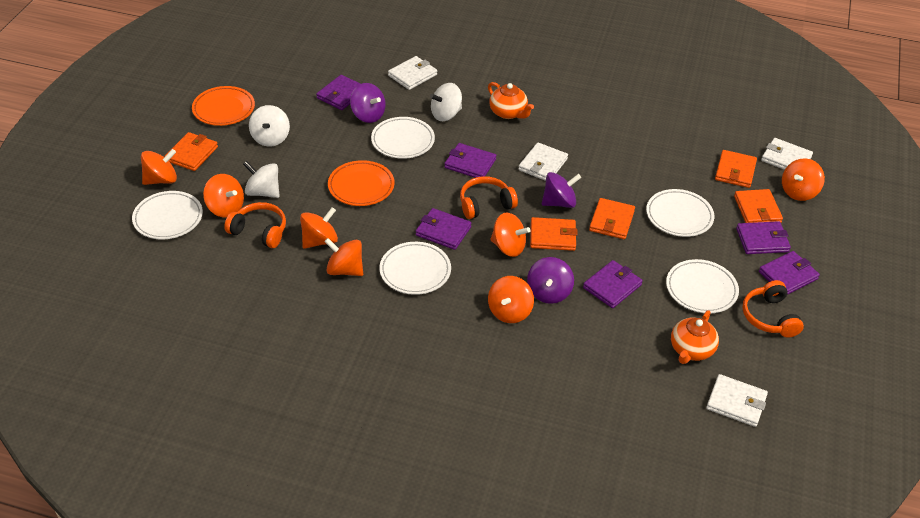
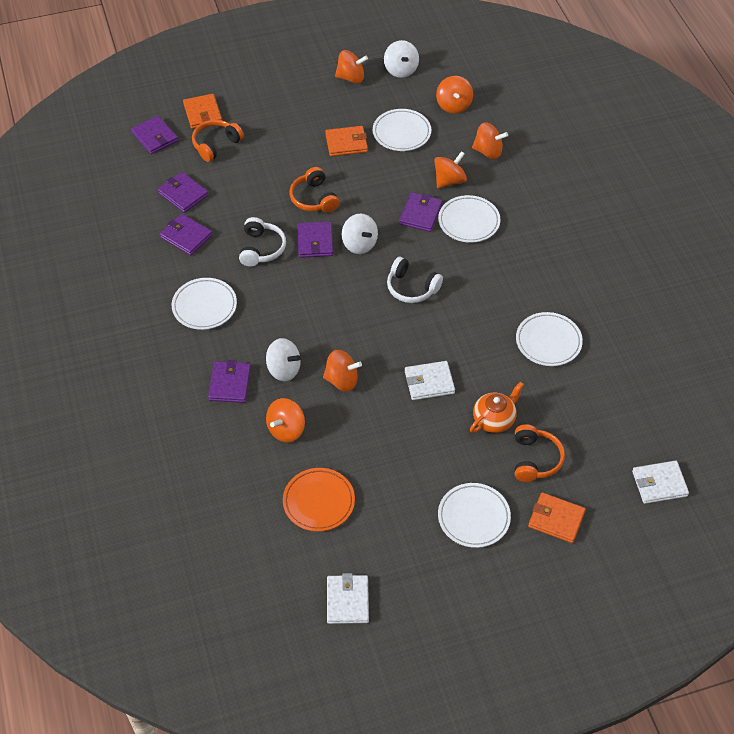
orange plate: [192,86,255,126] [328,160,395,206] = 2 -> [283,468,355,532] = 1
orange spinning top: [141,149,177,185] [203,174,244,217] [300,207,338,249] [324,238,363,276] [488,276,534,323] [490,213,530,257] [782,158,825,201] = 7 -> [266,398,305,442] [323,350,362,392] [335,50,368,84] [434,151,467,188] [436,76,473,114] [472,122,508,159] = 6
orange teapot: [488,82,534,119] [671,310,719,364] = 2 -> [470,382,524,433] = 1
orange wallet: [164,132,218,171] [530,217,578,251] [589,198,635,239] [715,150,757,188] [734,189,783,223] = 5 -> [183,94,222,129] [325,126,368,156] [528,492,586,543] = 3
purple spinning top: [350,83,385,123] [527,257,574,304] [542,172,581,208] = 3 -> none = 0
white headphones: none = 0 -> [239,217,286,267] [387,257,443,303] = 2
white wallet: [388,56,437,90] [518,142,568,181] [706,374,768,427] [761,138,813,170] = 4 -> [327,573,369,624] [405,361,455,400] [632,461,689,504] = 3

